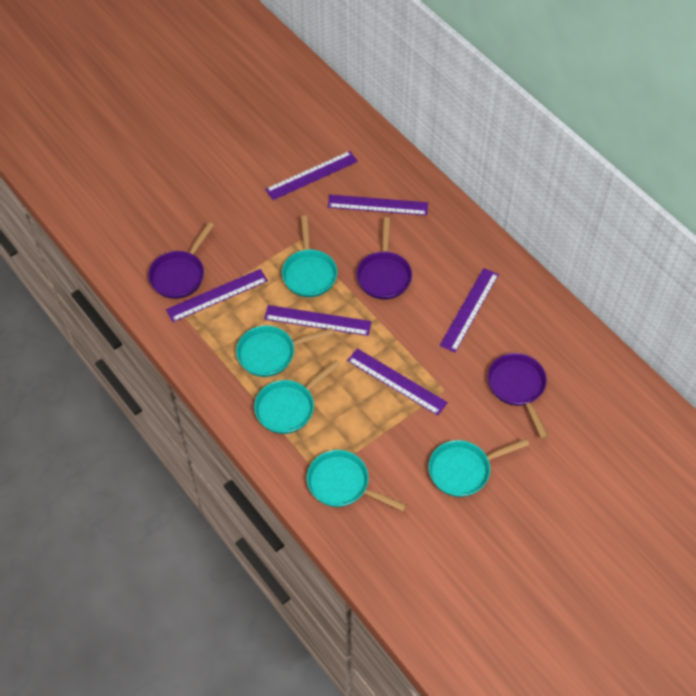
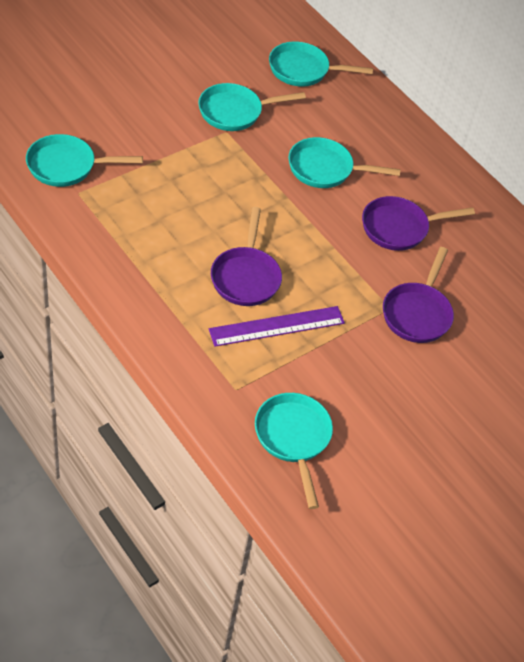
purple ruler: [166,269,268,322] [264,305,372,336] [265,151,358,200] [328,195,428,216] [347,348,448,415] [440,268,499,353] = 6 -> [209,306,345,347] = 1

